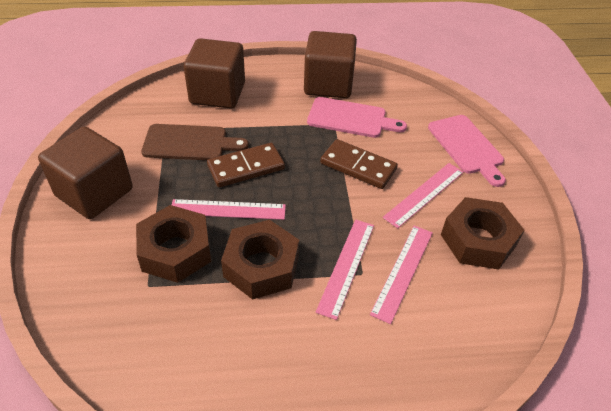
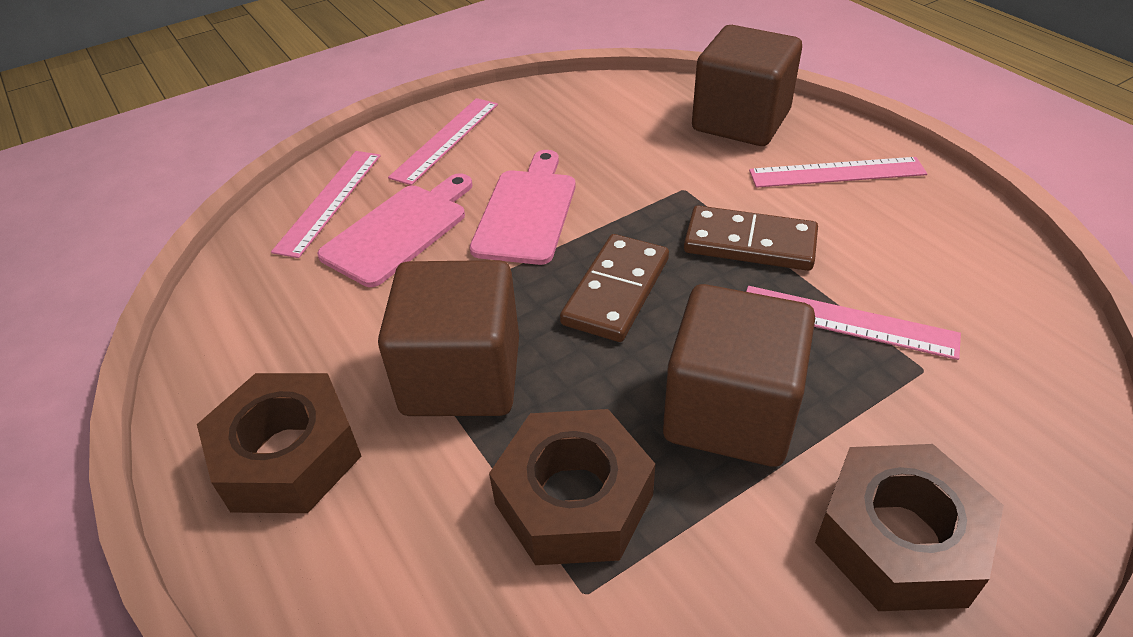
brown cutting board: [141,124,249,160] = 1 -> none = 0

